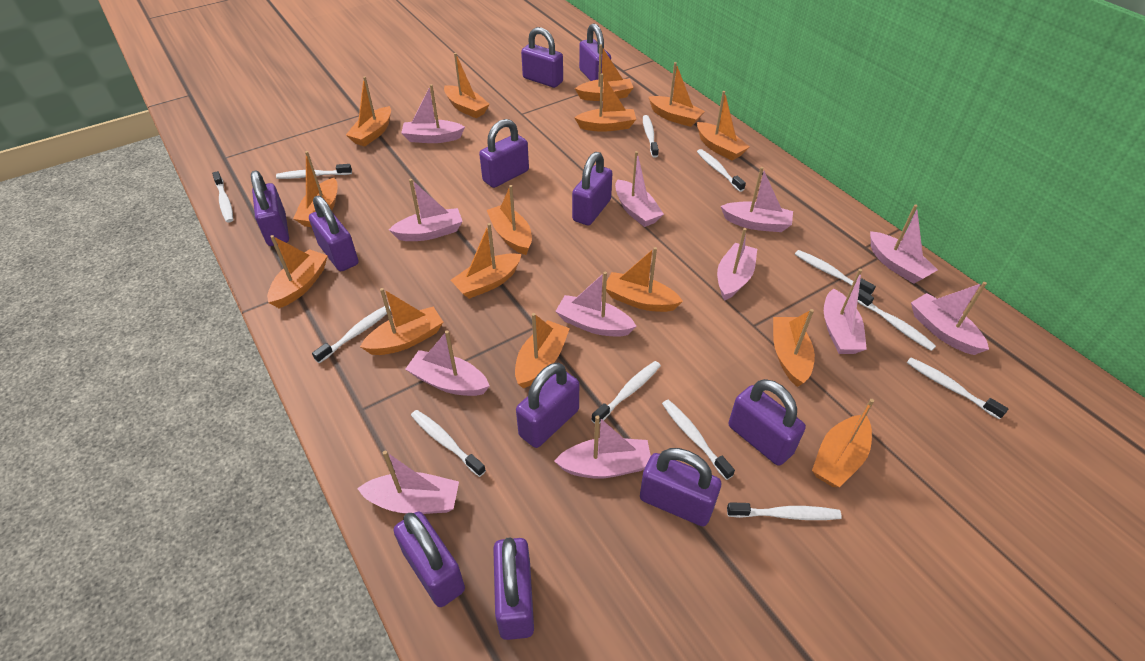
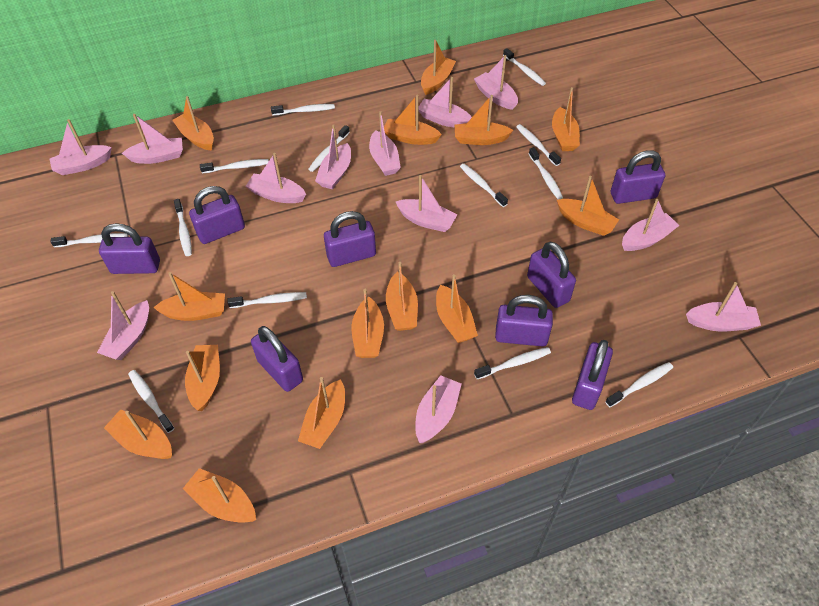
orange boat: [267,235,328,308] [293,151,338,227] [346,76,391,146] [360,288,443,355] [444,53,489,118] [451,223,522,299] [487,185,532,255] [515,313,570,388] [574,73,636,132] [575,44,634,101] [606,247,683,312] [649,62,705,127] [697,91,749,161] [773,309,815,387] [812,399,874,487] = 15 -> [104,409,172,459] [153,272,225,321] [173,96,214,151] [183,468,256,523] [185,345,220,411] [298,377,345,449] [351,289,384,358] [384,94,442,145] [386,262,418,331] [421,40,456,95] [436,274,478,343] [455,95,513,145] [552,87,580,151] [557,176,619,236] = 14
purple padlock: [251,171,289,246] [309,196,359,271] [394,512,465,607] [479,119,529,188] [493,537,534,640] [516,363,579,448] [521,27,563,88] [572,152,612,225] [579,23,611,81] [640,448,721,526] [729,379,806,466] = 11 -> [99,223,160,274] [189,186,245,244] [251,326,303,392] [324,211,376,267] [495,295,553,347] [527,242,576,308] [572,340,613,410] [611,150,665,204] = 8
white toothbrush: [212,171,233,223] [276,164,352,179] [312,306,391,363] [411,410,486,477] [591,361,661,424] [643,115,659,157] [662,399,735,480] [697,149,746,192] [727,502,842,520] [795,250,876,295] [858,289,936,351] [907,358,1008,420] = 12 -> [50,233,128,247] [128,370,175,433] [174,199,192,256] [200,159,269,173] [227,292,307,308] [271,104,335,116] [308,125,350,172] [460,164,508,207] [474,347,551,379] [503,48,546,86] [516,124,561,166] [529,147,563,200] [605,362,673,407] = 13

